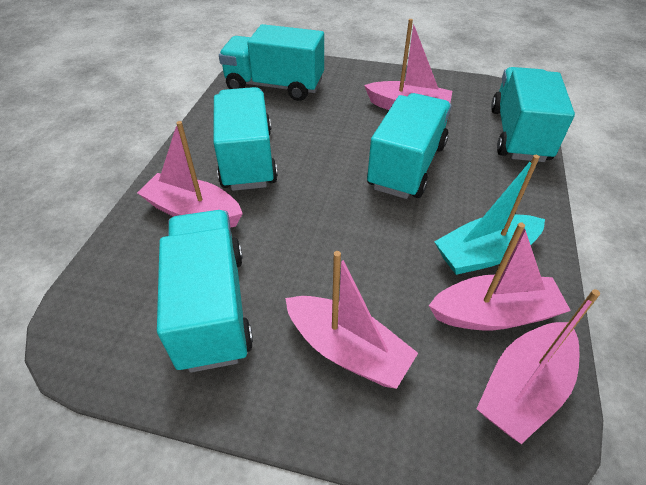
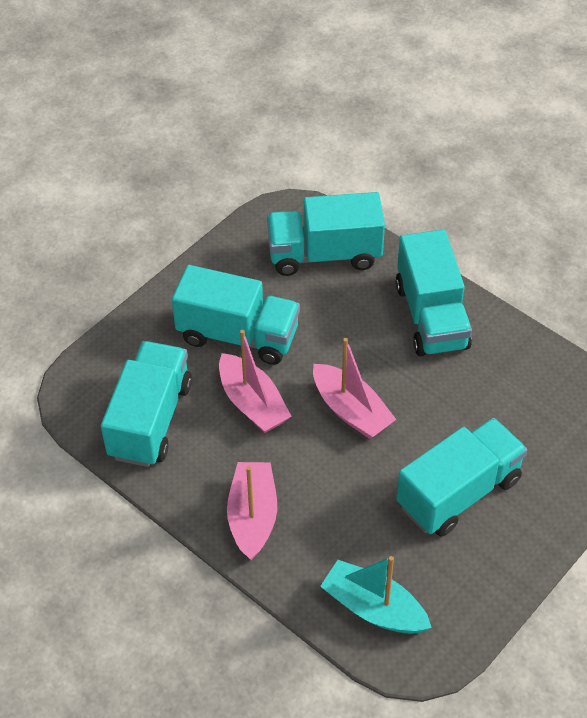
pink boat: [137,121,243,228] [285,251,418,389] [364,19,452,110] [428,222,571,330] [476,289,600,444] = 5 -> [219,330,291,433] [227,462,277,560] [313,338,397,439] = 3

